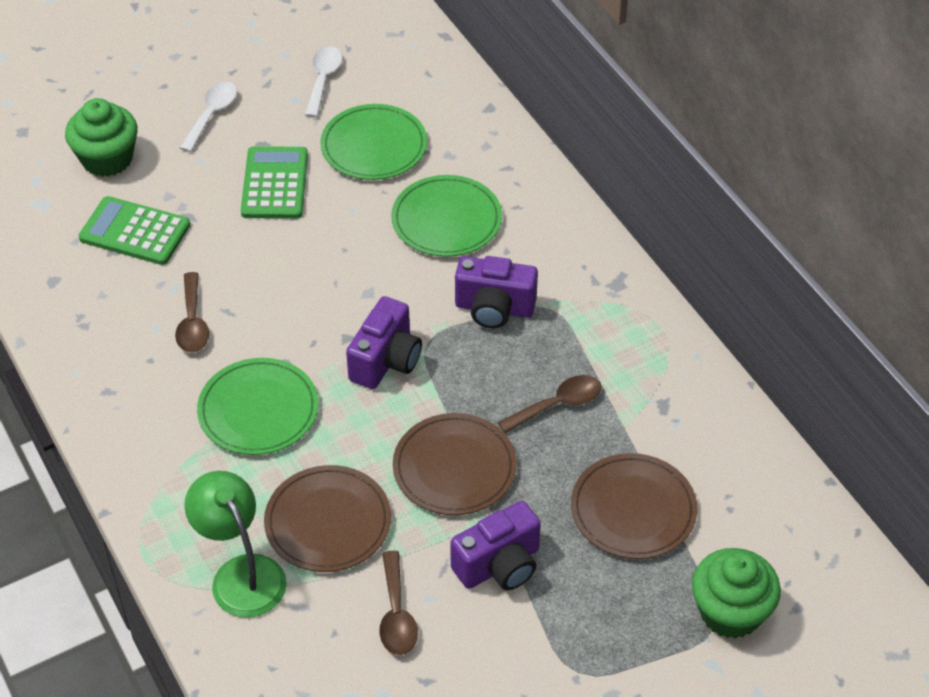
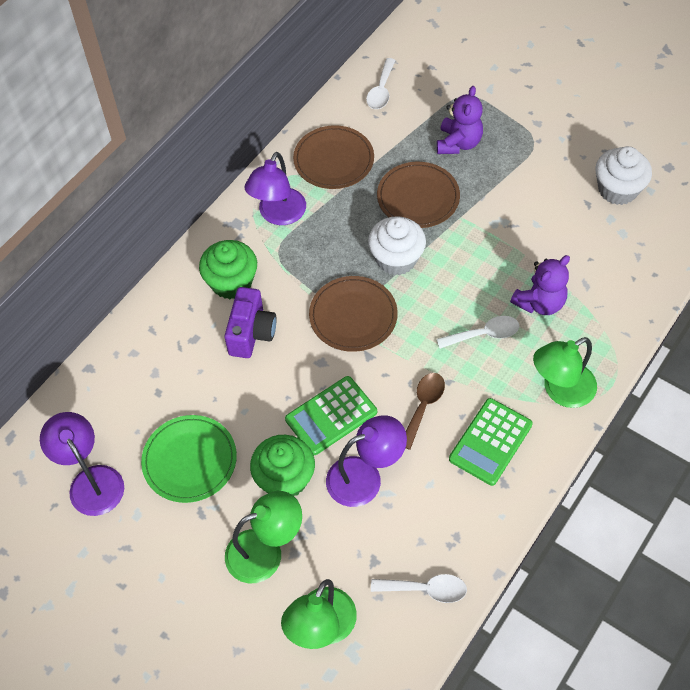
brown spoon: [175,272,209,352] [379,551,418,655] [498,375,601,433] = 3 -> [406,373,445,450] = 1
green lamp: [184,471,287,618] = 1 -> [225,491,302,583] [281,579,357,649] [533,337,597,408] = 3
green plate: [197,358,318,455] [320,104,427,180] [391,175,502,257] = 3 -> [141,415,237,503] = 1
purple camera: [346,296,422,389] [450,501,541,590] [455,256,538,329] = 3 -> [224,287,277,358] = 1
purple lamp: none = 0 -> [40,412,124,516] [245,152,306,225] [326,415,407,507] = 3
purple teddy bear: none = 0 -> [437,86,483,154] [510,255,570,315] = 2
white cupcake: none = 0 -> [368,216,426,275] [596,146,652,205] = 2
white spoon: [180,82,237,152] [305,46,343,118] = 2 -> [366,58,396,109] [371,574,467,603] [437,316,519,349] = 3

